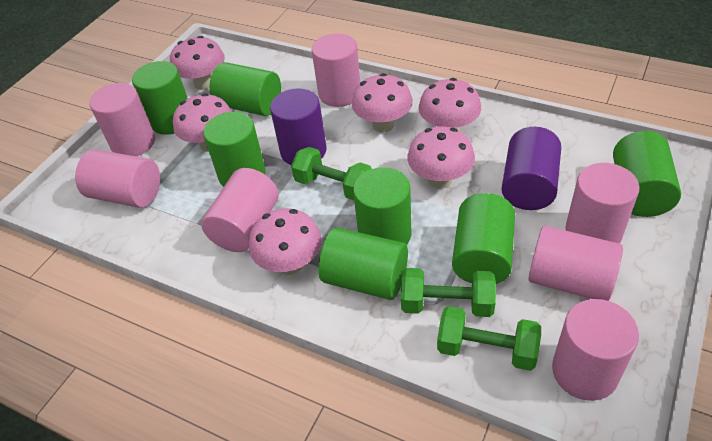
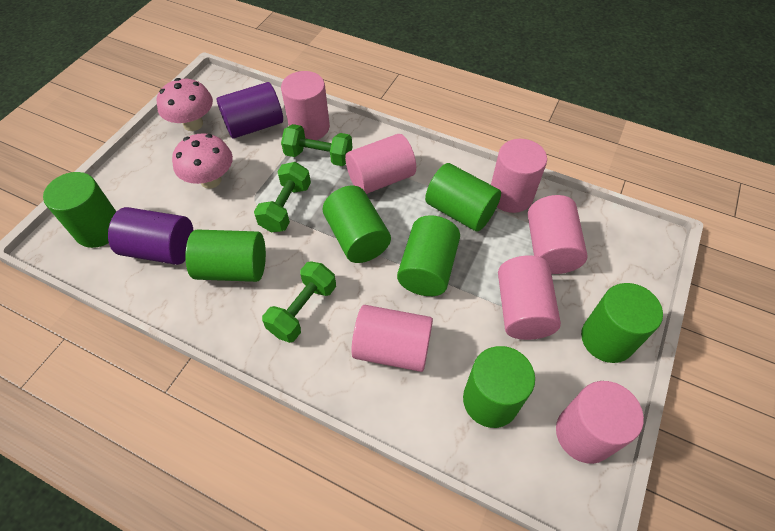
pink mushroom: [170,36,225,90] [173,93,232,152] [249,208,322,275] [352,73,413,133] [407,126,475,189] [419,78,481,131] = 6 -> [157,78,213,131] [172,133,233,189] = 2

